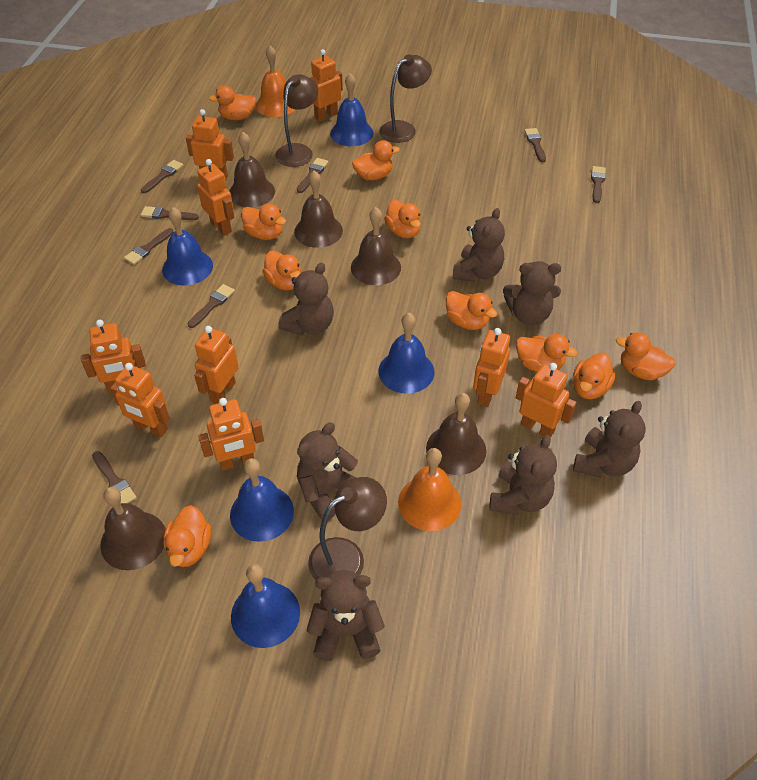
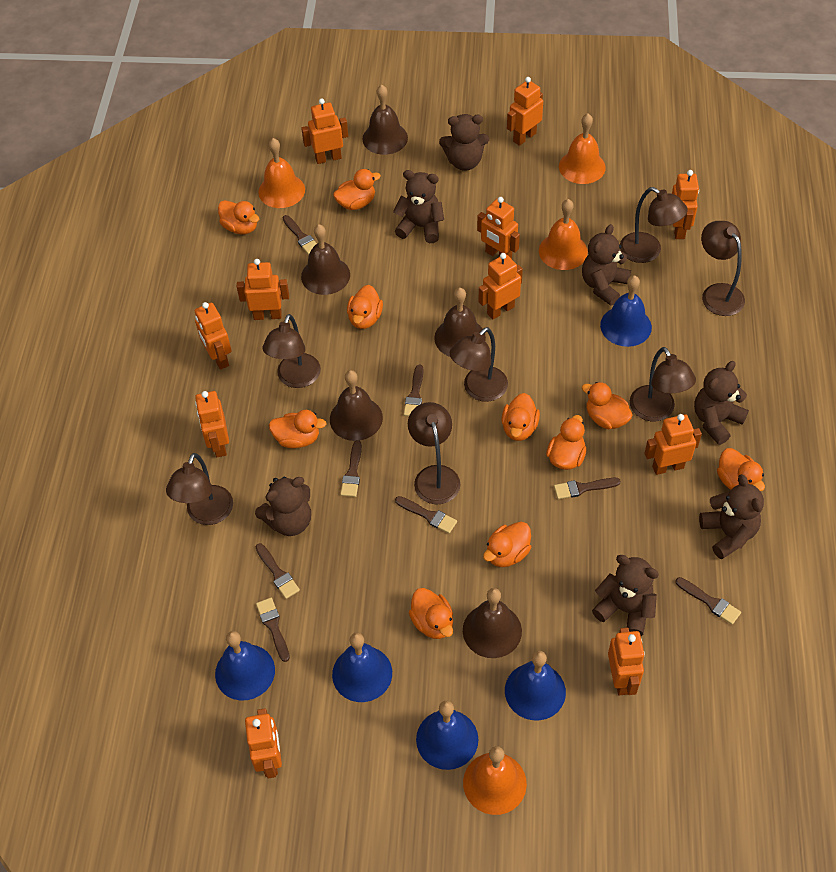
brown lamp: [275,74,318,167] [308,477,387,580] [380,54,432,143] = 3 -> [166,453,233,525] [262,314,321,388] [408,402,460,504] [450,327,508,402] [620,187,688,263] [630,347,696,421] [701,221,745,316] = 7
orange bell: [256,46,295,117] [398,448,461,531] = 2 -> [258,138,305,208] [463,746,527,815] [539,199,588,270] [559,113,606,184] = 4
orange robot: [81,320,146,393] [110,363,170,437] [186,109,234,181] [194,326,239,404] [197,159,234,236] [198,398,264,471] [310,49,343,122] [473,328,510,407] [516,363,577,438] = 9 -> [195,302,232,370] [195,391,229,457] [237,259,289,320] [245,708,282,778] [301,98,348,164] [477,197,520,259] [479,253,523,319] [507,77,543,146] [608,628,645,695] [645,414,702,475] [672,170,699,239] = 11

